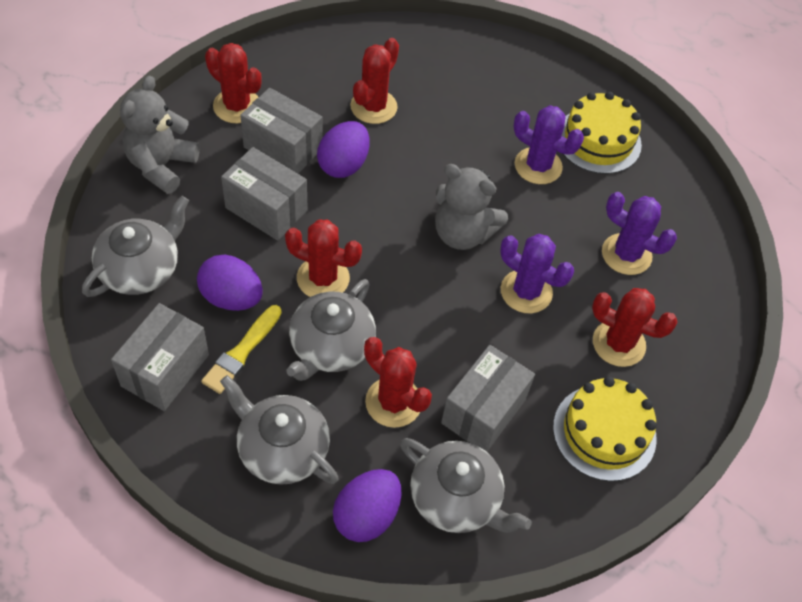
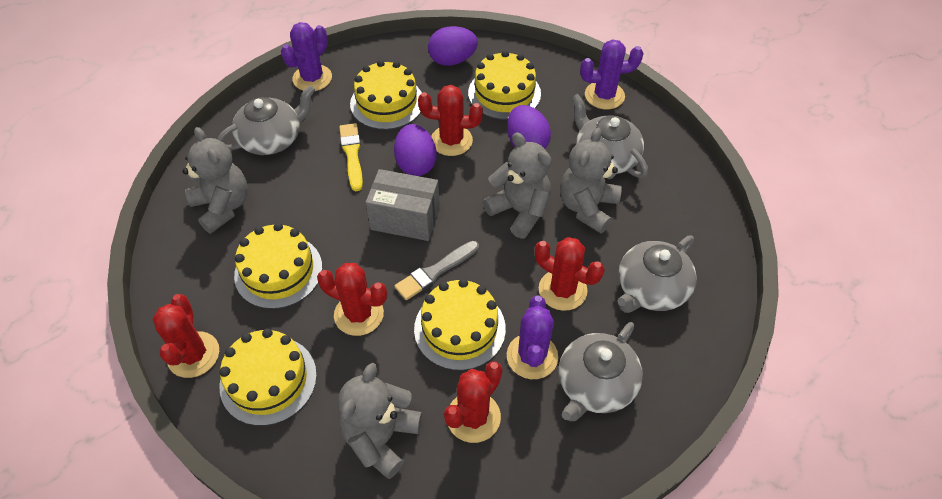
grey box: [111,303,209,411] [221,147,308,241] [240,88,322,174] [441,345,535,452] = 4 -> [365,169,440,241] = 1
grey brush: none = 0 -> [395,241,479,300] = 1
grey teddy bear: [120,76,200,194] [435,164,508,250] = 2 -> [182,127,248,234] [338,363,422,479] [483,132,552,239] [560,128,622,233] = 4
yellow cake: [553,377,657,481] [562,92,642,174] = 2 -> [219,328,317,426] [234,223,322,309] [350,60,422,130] [414,278,506,371] [468,51,541,120] = 5

